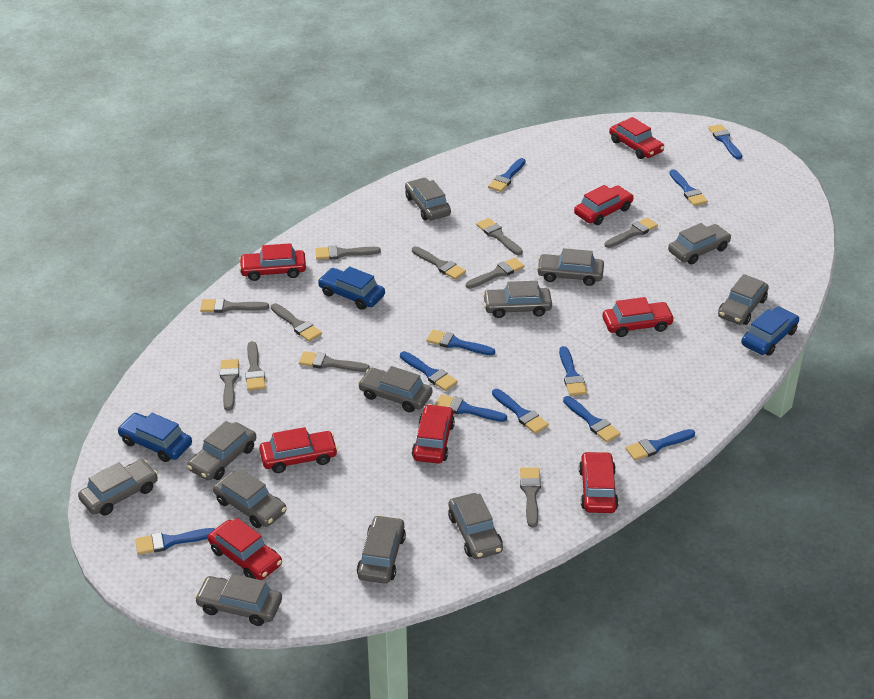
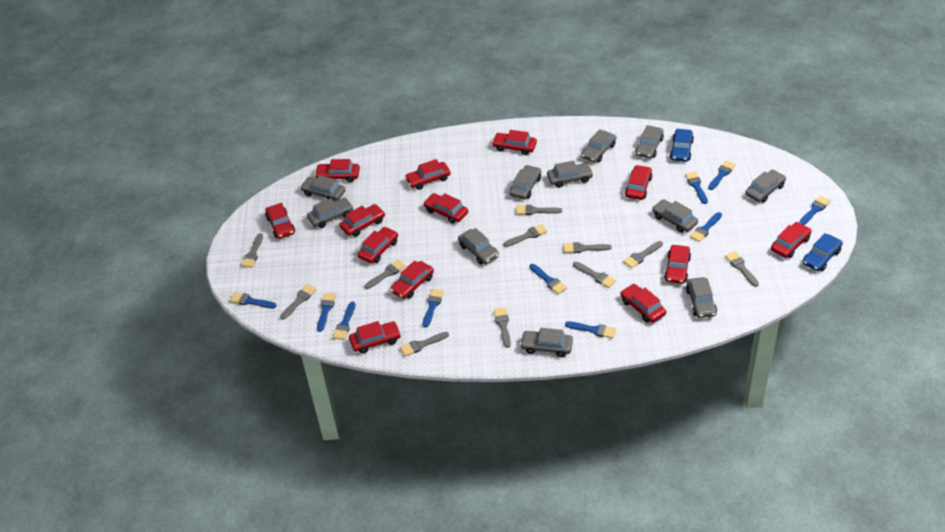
blue brush: [135,528,215,555] [400,351,458,391] [426,330,495,355] [435,394,507,422] [488,158,526,192] [492,389,549,434] [559,346,587,396] [563,396,621,443] [625,429,695,461] [669,169,708,206] [708,124,742,160] = 11 -> [230,292,277,308] [317,293,336,332] [333,301,356,340] [423,289,444,328] [529,264,567,294] [565,321,616,338] [685,172,708,204] [690,212,722,242] [708,161,736,190] [799,196,830,225] = 10
blue car: [117,413,192,462] [318,266,385,310] [741,307,799,356] = 3 -> [670,129,694,162] [802,233,843,271] = 2
grey car: [78,459,158,516] [187,421,256,481] [195,574,282,626] [213,469,287,528] [357,515,406,584] [358,366,432,412] [405,178,451,220] [448,493,503,559] [483,281,552,318] [537,248,604,286] [668,223,731,264] [718,274,769,325] = 12 -> [300,175,346,201] [307,198,353,228] [458,228,499,264] [510,165,541,200] [520,328,573,357] [547,161,593,188] [581,129,616,163] [635,125,664,159] [652,199,698,233] [686,277,717,318] [745,170,786,203] = 11
red car: [208,518,282,580] [239,243,306,281] [259,427,338,473] [412,404,455,464] [574,185,634,225] [579,451,619,513] [602,297,674,337] [609,117,664,159] = 8 -> [265,203,295,239] [315,159,360,182] [340,204,385,237] [349,321,401,354] [358,227,398,263] [390,261,434,299] [405,159,451,190] [423,193,468,224] [492,130,537,155] [620,284,666,323] [625,165,652,200] [664,245,691,284] [771,222,811,258] = 13

